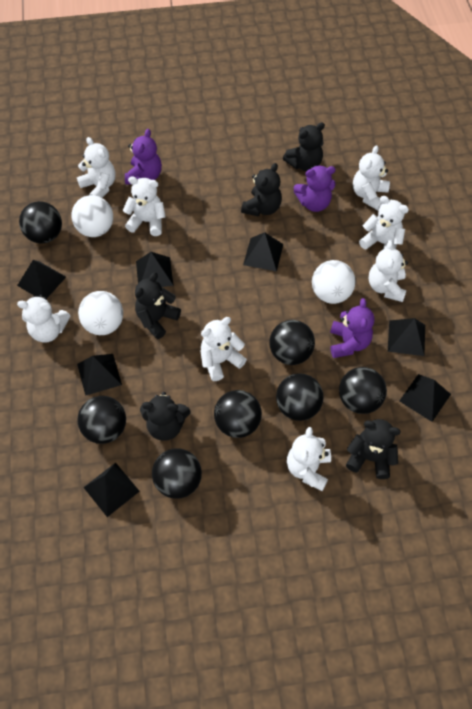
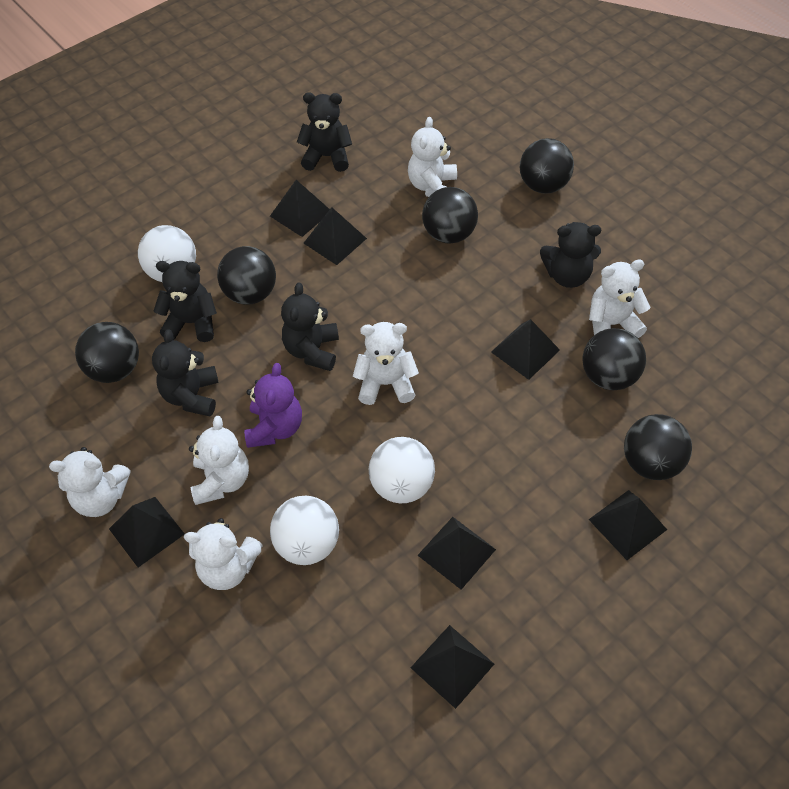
black ball: [19,201,62,244] [78,396,126,444] [152,448,202,499] [214,390,262,438] [269,320,315,365] [276,373,324,421] [339,367,387,414] = 7 -> [75,322,139,383] [217,246,276,305] [422,187,478,244] [520,138,574,194] [582,328,646,390] [624,414,692,480] = 6
purple teddy bear: [125,129,162,185] [294,165,336,212] [330,298,374,358] = 3 -> [244,363,302,448] = 1
white teddy bear: [17,295,71,343] [77,137,116,198] [123,176,165,236] [200,317,247,381] [287,427,331,491] [353,145,390,210] [359,196,409,249] [369,240,408,302] = 8 -> [49,447,131,517] [184,518,263,590] [189,416,249,505] [353,322,419,405] [408,117,457,197] [589,260,651,338] = 6

